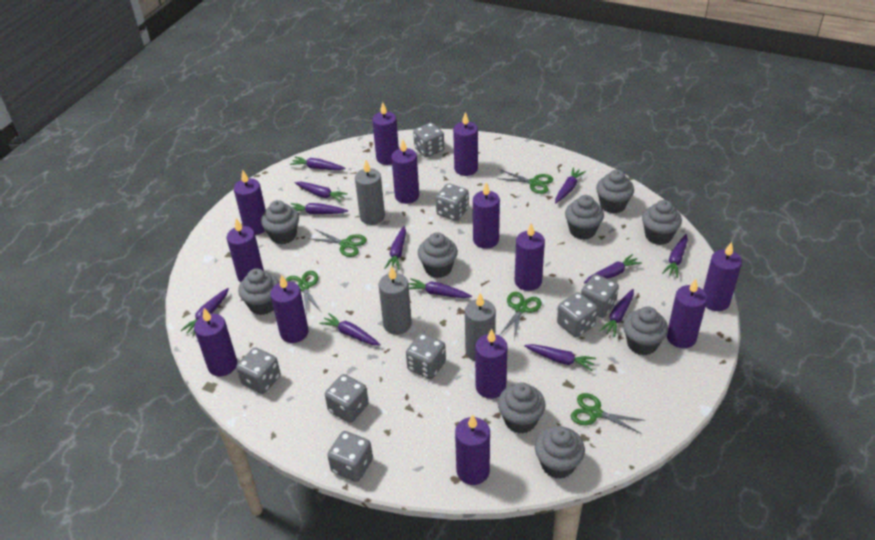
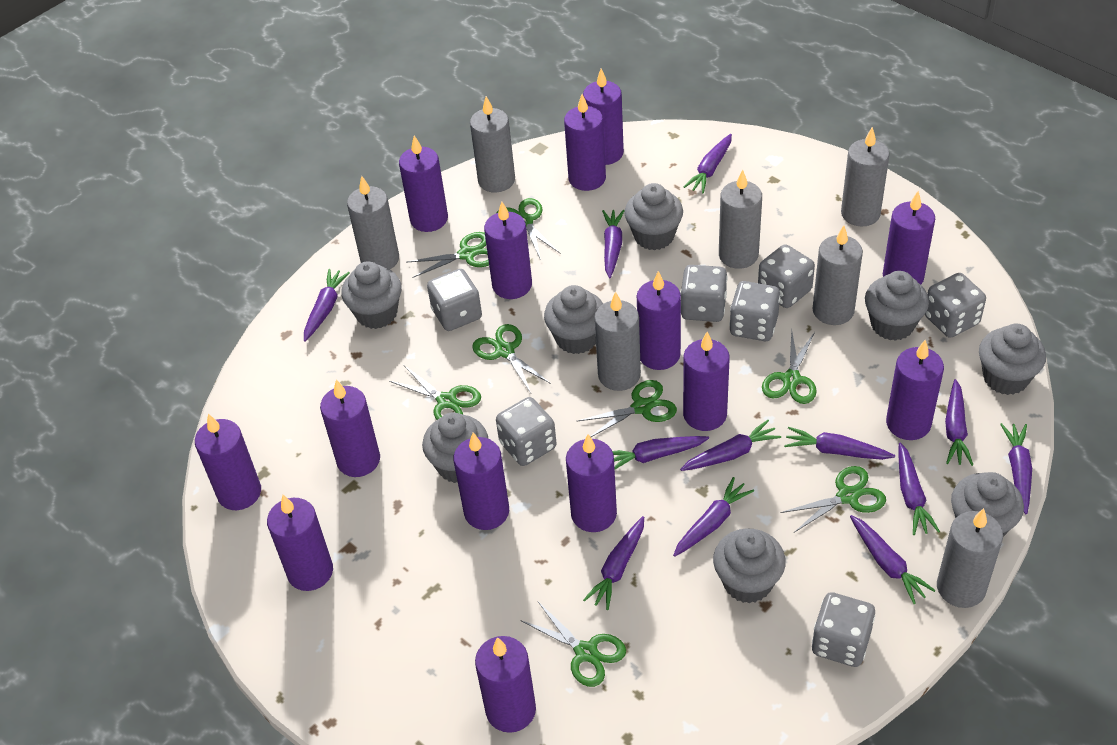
green scissors: [286,271,322,316] [308,229,367,257] [499,292,542,340] [501,170,553,194] [571,393,645,434] = 5 -> [389,365,481,420] [407,232,489,278] [472,324,551,393] [497,198,561,260] [520,602,626,687] [576,380,677,437] [762,330,817,404] [780,466,886,533] = 8
grey candle: [355,160,385,225] [378,266,412,335] [465,293,496,361] = 3 -> [347,176,399,269] [470,96,515,193] [594,291,641,391] [719,169,762,269] [812,225,863,325] [841,127,890,227] [937,508,1003,608] = 7
grey cupcake: [238,269,279,315] [261,200,299,244] [418,232,458,278] [498,382,546,434] [535,426,585,479] [565,195,604,240] [596,170,634,214] [623,307,668,355] [642,200,682,245] = 9 -> [341,261,402,329] [422,412,488,483] [544,285,603,354] [624,183,683,250] [713,529,786,603] [865,271,929,341] [951,472,1024,537] [979,324,1046,395] = 8
grey dice: [236,347,281,394] [325,374,369,423] [327,431,373,482] [406,333,446,379] [413,123,444,157] [436,183,469,221] [557,292,598,337] [581,274,619,318] = 8 -> [427,269,482,331] [496,397,556,466] [680,265,727,322] [729,281,780,341] [758,244,815,308] [812,592,875,667] [925,273,986,338] = 7
purple candle: [194,308,237,376] [227,219,264,282] [234,170,266,235] [270,275,309,343] [372,102,399,165] [391,139,419,204] [453,112,478,176] [455,414,490,485] [473,182,500,249] [475,328,508,399] [515,223,545,291] [667,279,707,348] [703,242,742,311] = 13 -> [195,414,261,510] [267,495,333,591] [320,380,380,477] [399,135,448,232] [453,432,509,530] [475,636,536,733] [484,202,532,299] [564,94,606,191] [566,434,617,532] [583,69,624,165] [637,271,681,370] [683,332,730,431] [883,191,935,285] [886,340,944,440] = 14

